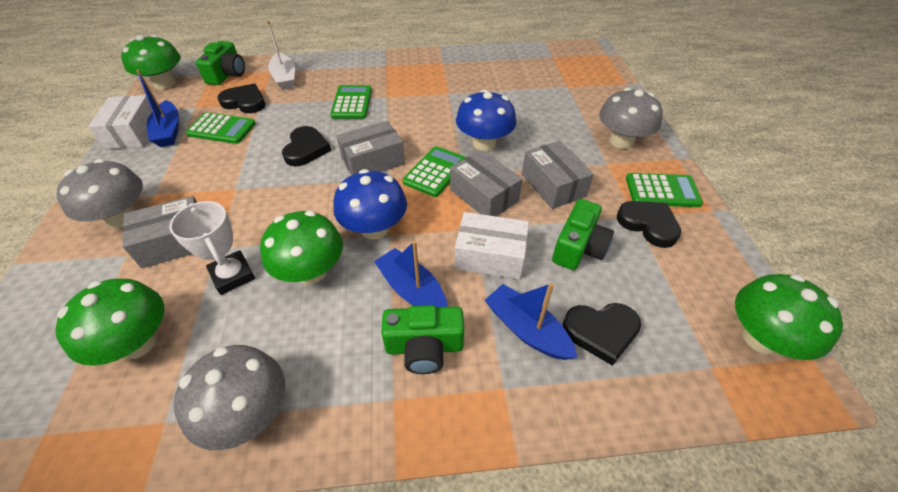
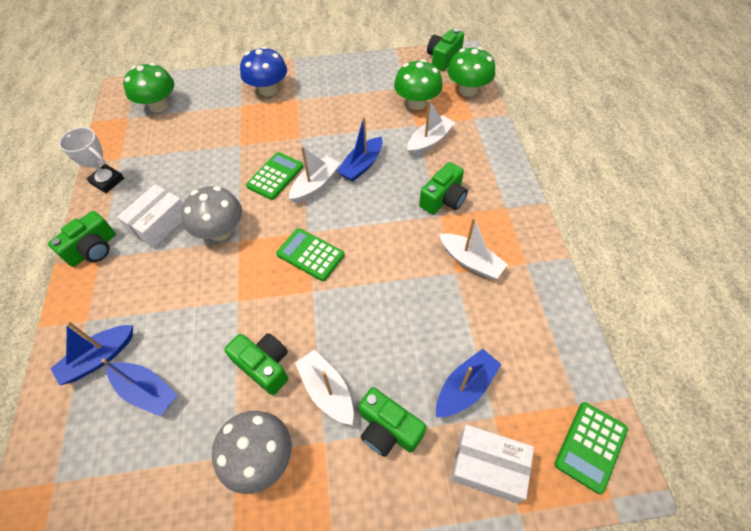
black heart: [218,84,265,113] [282,126,331,166] [563,303,641,366] [617,201,681,248] = 4 -> none = 0
blue boat: [136,70,179,147] [374,240,448,307] [485,283,578,360] = 3 -> [50,321,133,386] [101,359,177,416] [337,117,383,182] [436,349,502,417] = 4
blue mushroom: [333,169,407,240] [456,89,516,151] = 2 -> [240,46,287,96] = 1
green calculator: [186,112,256,144] [330,85,372,119] [403,146,466,197] [626,173,703,207] = 4 -> [246,152,304,200] [276,228,344,281] [555,402,628,494] = 3
green camera: [196,41,245,85] [381,305,464,374] [552,199,614,270] = 3 -> [48,211,116,267] [224,333,288,395] [358,387,426,457] [419,162,468,214] [427,28,464,71] = 5
green mushroom: [55,278,164,366] [121,35,181,89] [260,211,343,285] [735,274,843,360] = 4 -> [123,63,175,113] [394,59,443,110] [447,47,495,97] = 3
grey box: [122,196,197,268] [337,121,405,175] [450,150,523,216] [522,141,594,209] = 4 -> none = 0
grey mushroom: [56,159,143,229] [174,345,285,450] [599,88,663,149] = 3 -> [181,186,242,241] [212,411,292,494] = 2
white boat: [267,21,295,90] = 1 -> [289,146,341,203] [295,350,354,425] [407,100,455,156] [439,217,508,279] = 4

